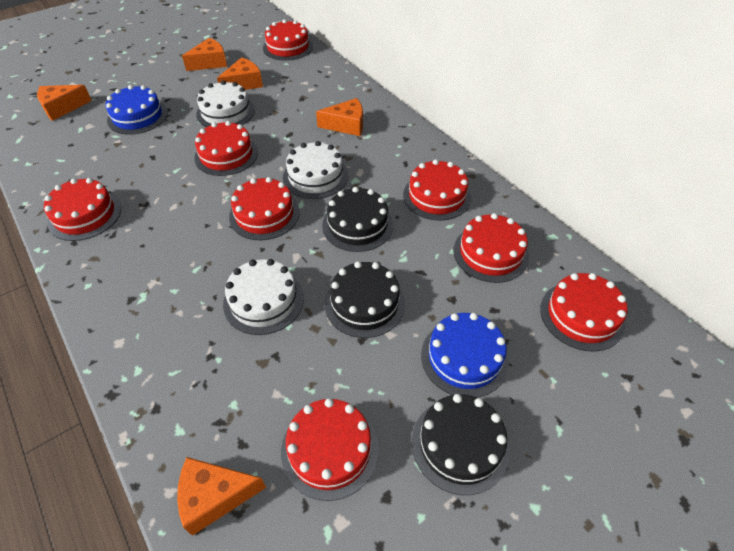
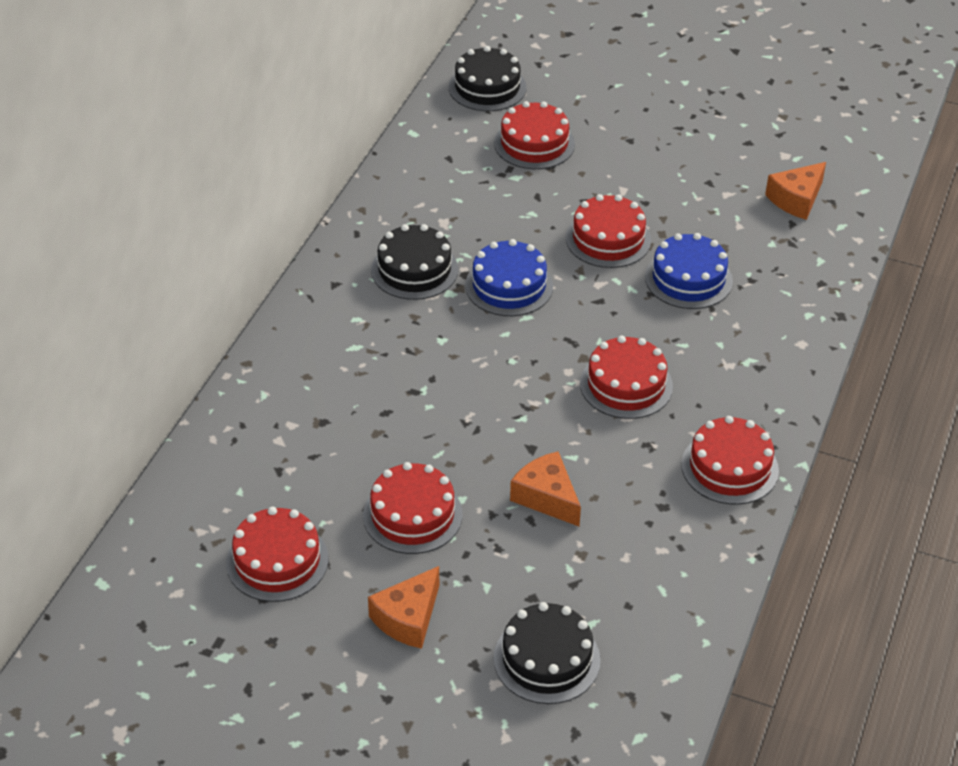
orange cheese: [37,85,92,121] [177,457,266,536] [182,38,227,71] [217,57,263,90] [316,98,363,136] = 5 -> [368,566,439,649] [510,451,581,526] [765,162,826,220] = 3
red cake: [44,178,121,241] [194,121,258,176] [229,177,300,240] [263,19,313,61] [281,398,379,501] [403,159,471,221] [454,213,529,283] [540,273,627,352] = 8 -> [226,507,328,602] [363,462,463,554] [494,101,575,169] [566,194,651,268] [580,336,673,419] [681,416,779,505] = 6
white cake: [196,80,255,127] [223,259,304,335] [283,141,348,199] = 3 -> none = 0

